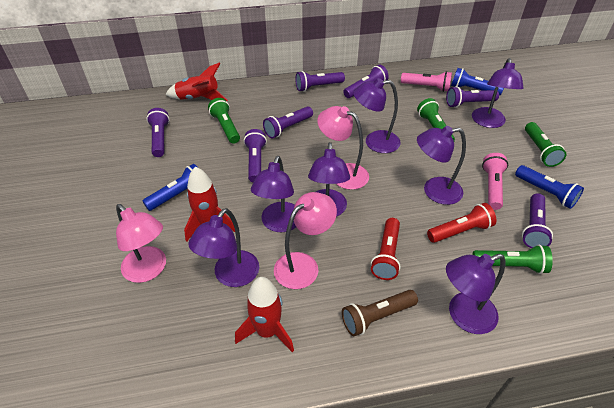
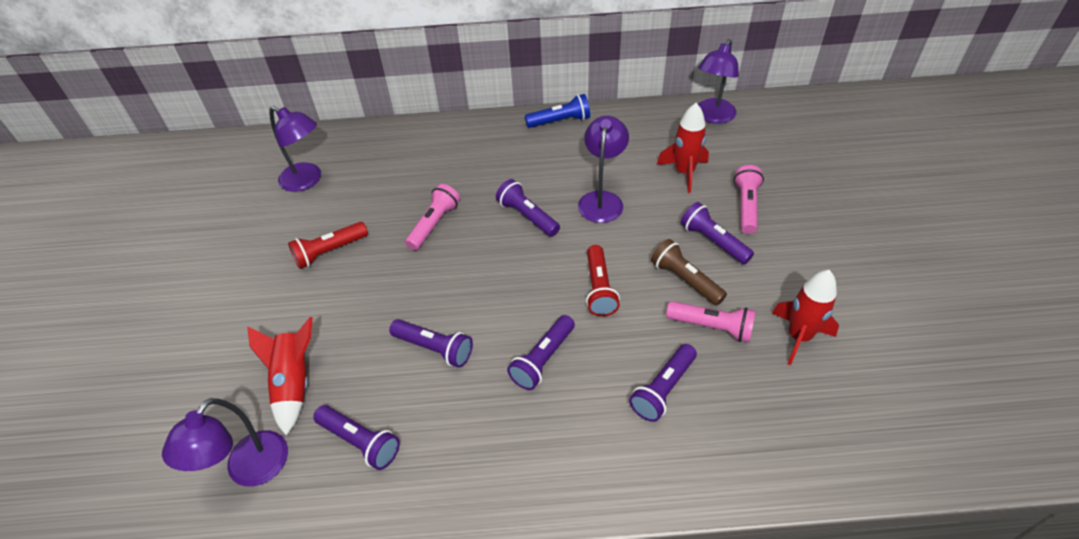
blue flashlight: [143,164,197,211] [451,68,504,95] [515,165,584,209] = 3 -> [525,94,590,128] = 1
green flashlight: [208,98,240,144] [417,98,455,141] [472,245,553,274] [525,122,566,167] = 4 -> none = 0
pink flashlight: [401,71,452,92] [482,153,508,210] = 2 -> [405,184,460,250] [666,301,756,343] [733,165,764,234] = 3
pink lamp: [116,204,166,283] [274,192,337,289] [317,106,369,190] = 3 -> none = 0
purple flashlight: [146,108,170,157] [244,129,267,182] [263,106,313,138] [295,71,345,92] [343,65,389,98] [446,86,499,108] [522,193,553,248] = 7 -> [313,405,400,470] [389,319,473,368] [496,179,560,237] [507,315,575,390] [629,344,697,422] [681,202,754,264] = 6
purple lamp: [188,208,259,287] [251,156,296,232] [308,142,350,217] [353,78,401,153] [417,126,466,205] [446,254,506,334] [472,58,524,128] = 7 -> [162,398,288,486] [269,106,321,192] [578,116,629,223] [698,39,739,124] = 4

